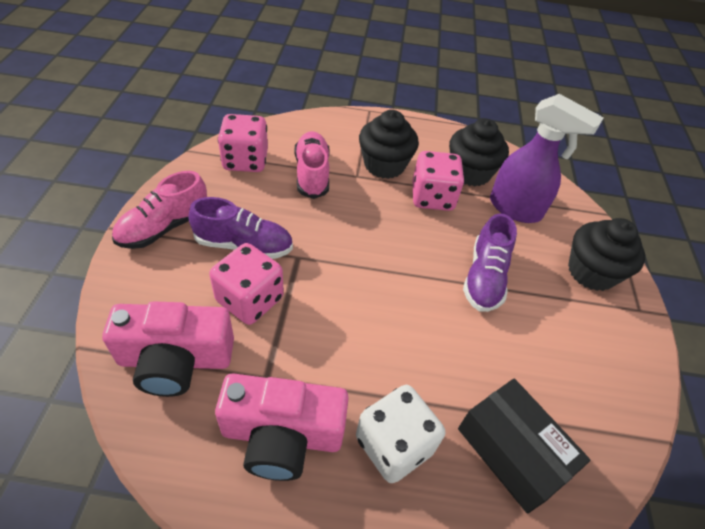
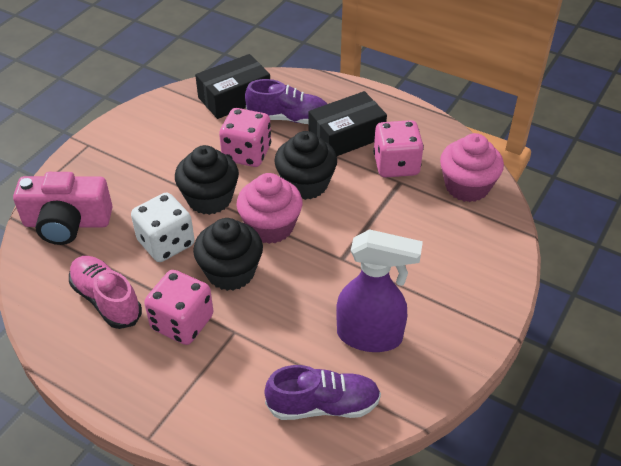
black box: [458,378,591,514] = 1 -> [195,54,270,119] [309,91,387,156] = 2
pink camera: [102,301,234,397] [215,373,349,481] = 2 -> [13,172,113,245] = 1
pink cupcake: none = 0 -> [237,173,303,244] [440,133,504,202] = 2
pink shoe: [112,171,207,249] [295,131,330,199] = 2 -> [69,256,142,329] = 1

